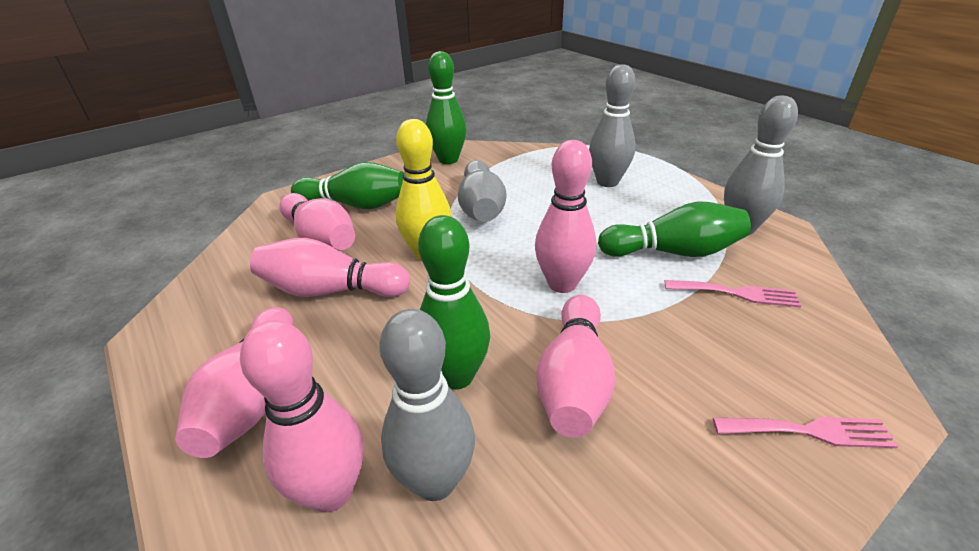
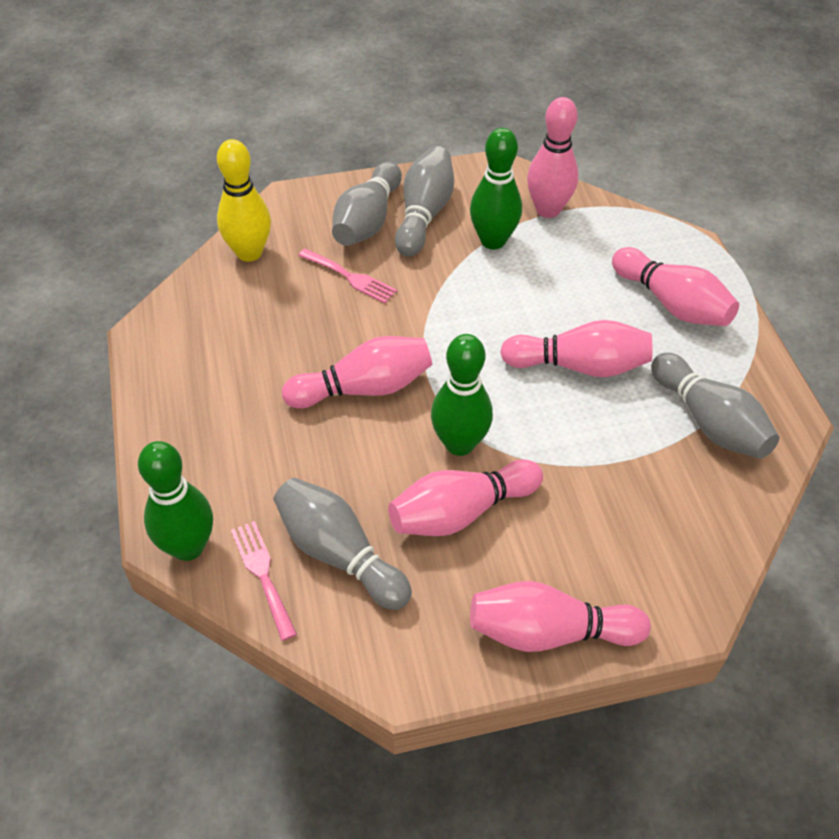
green bowling pin: [291,162,403,209] [418,215,490,390] [426,51,467,164] [598,201,751,257] = 4 -> [138,441,213,561] [431,334,493,456] [470,128,522,249] = 3

